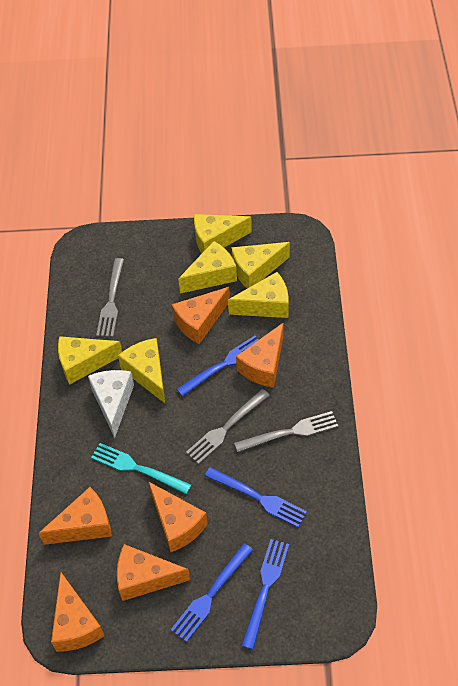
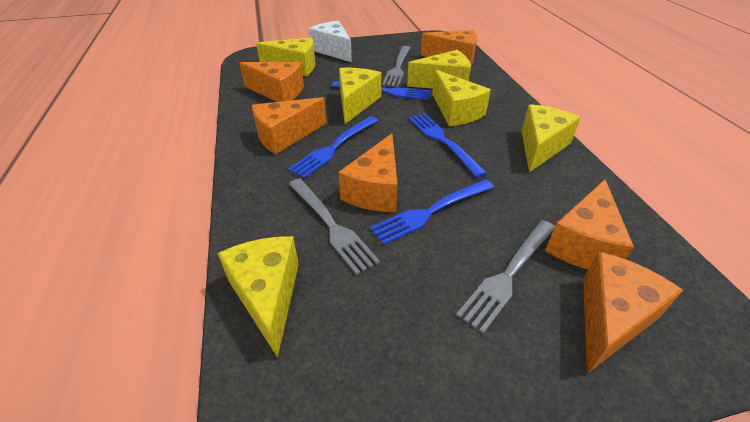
turquoise fork: [91,443,191,494] = 1 -> none = 0

